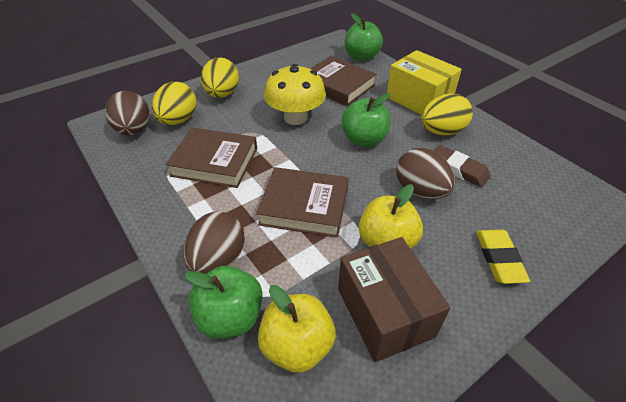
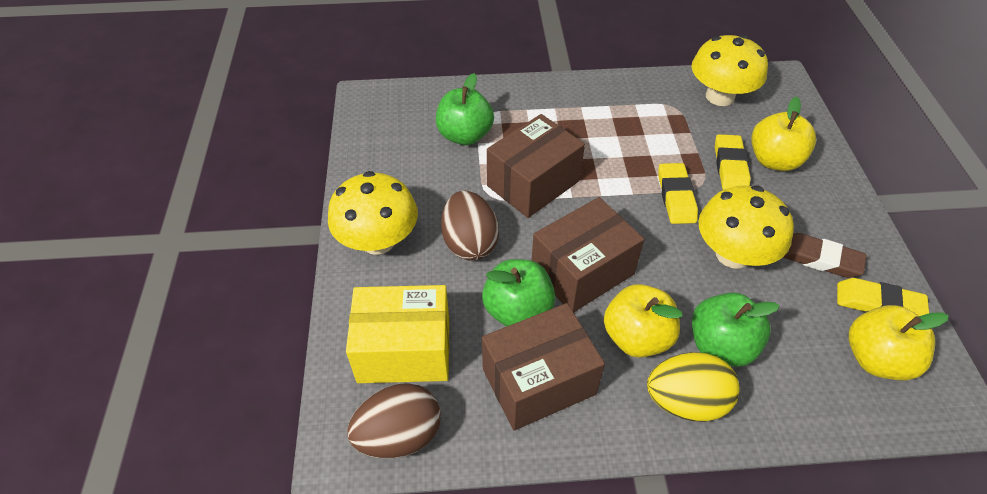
brown book: [165,127,257,188] [256,167,348,238] [310,56,377,106] = 3 -> none = 0
brown box: [338,237,450,362] = 1 -> [482,303,605,430] [487,114,585,218] [531,197,644,313] = 3
brown egg: [105,91,149,135] [184,211,245,274] [396,148,456,199] = 3 -> [347,383,441,459] [441,190,499,261] = 2
yellow apple: [258,285,336,373] [359,184,423,249] = 2 -> [604,284,682,358] [751,96,816,171] [849,305,949,381] = 3
yellow egg: [152,82,196,125] [201,57,239,98] [421,93,473,135] = 3 -> [647,352,740,422] = 1
yellow eraser: [476,230,530,284] = 1 -> [658,163,698,224] [715,134,751,190] [837,278,929,316] = 3
yellow mushroom: [264,64,326,125] = 1 -> [328,171,418,255] [691,35,768,106] [698,185,794,269] = 3

